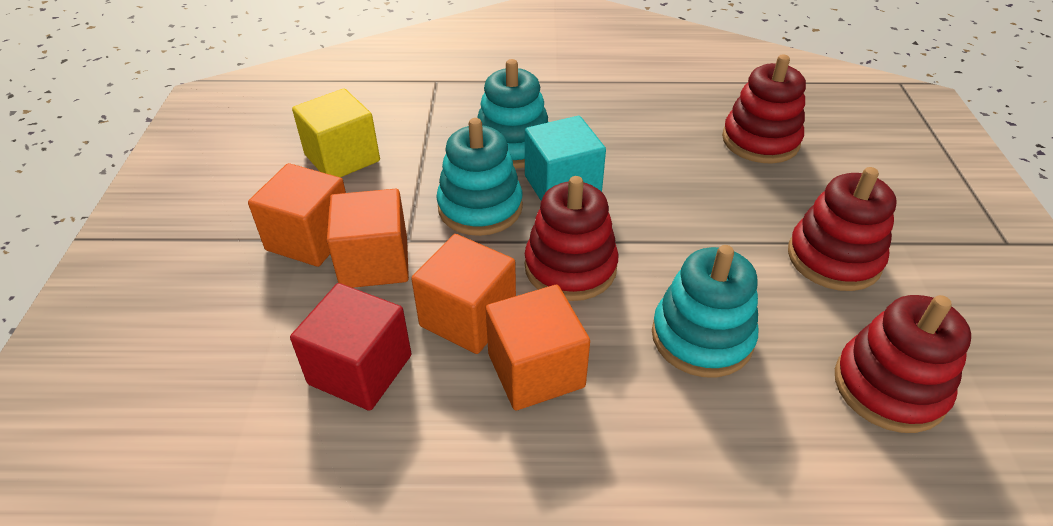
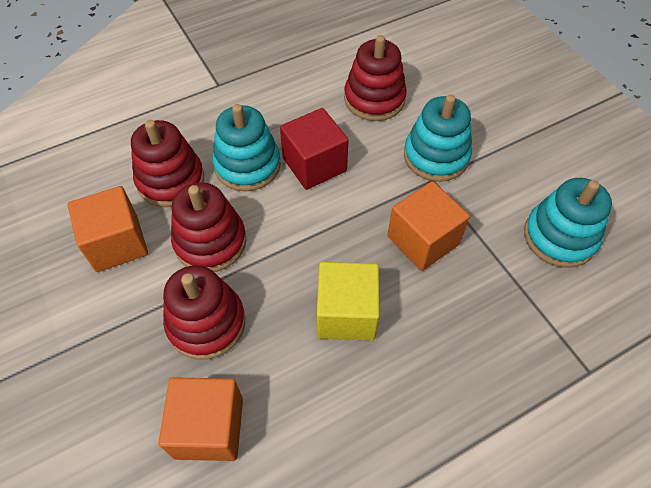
orange cube: [248,163,346,267] [327,189,409,288] [411,234,516,354] [485,285,590,410] = 4 -> [67,186,148,272] [158,377,243,461] [387,181,470,271] = 3
turquoise cube: [525,116,606,201] = 1 -> none = 0

